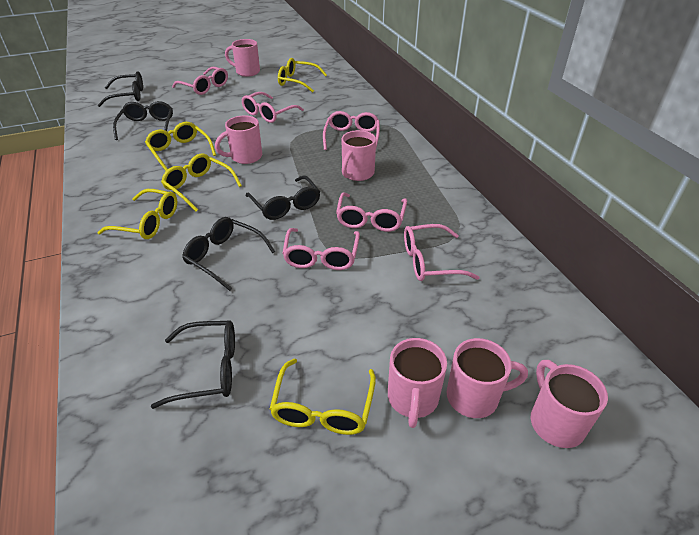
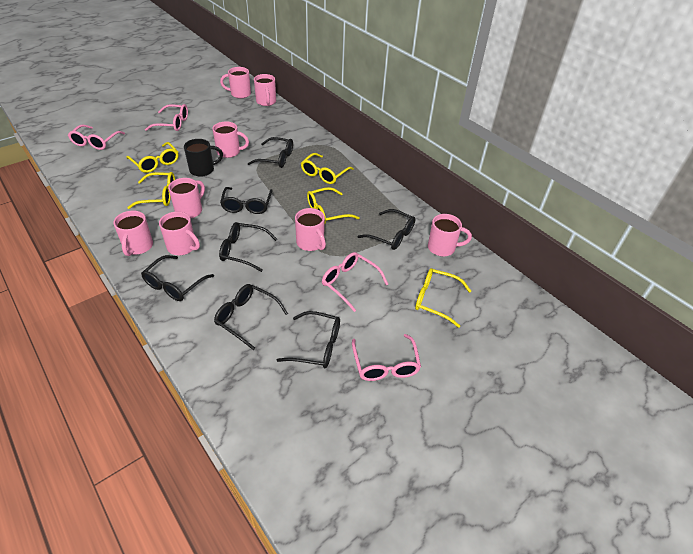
black glasses: [97,71,143,107] [113,101,173,140] [151,320,235,409] [182,217,275,291] [246,175,320,220] = 5 -> [141,255,214,301] [214,284,288,350] [219,222,277,272] [220,187,273,214] [248,137,293,168] [277,311,340,368] [357,209,415,250] = 7
black mug: none = 0 -> [184,139,223,177] = 1
pink glasses: [172,67,228,95] [242,92,304,123] [282,228,360,270] [323,111,380,150] [336,193,407,232] [404,224,480,281] = 6 -> [68,125,125,150] [145,104,188,131] [322,252,388,312] [352,334,421,381] = 4
pink mug: [215,115,262,164] [225,39,260,77] [341,130,376,181] [388,338,447,428] [446,338,528,418] [531,360,608,448] = 6 -> [113,211,153,256] [159,211,200,255] [168,178,205,219] [212,121,249,158] [220,67,251,98] [254,74,276,106] [295,208,326,251] [428,214,472,256] = 8

